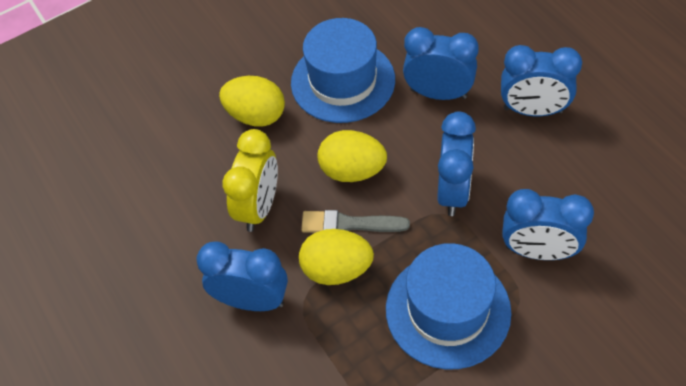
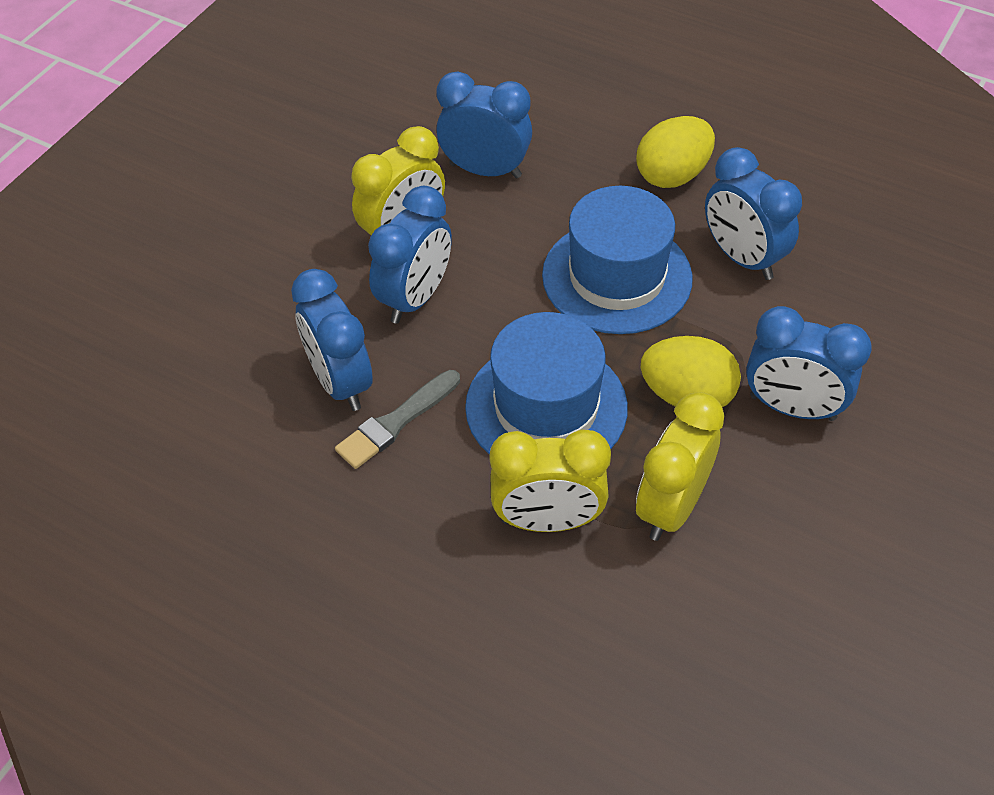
yellow clock: [223,129,278,232] = 1 -> [351,126,445,235] [489,429,611,532] [636,392,725,541] = 3
yellow egg: [219,76,285,127] [299,229,374,285] [318,130,387,182] = 3 -> [636,116,715,188] [641,336,741,407] = 2

